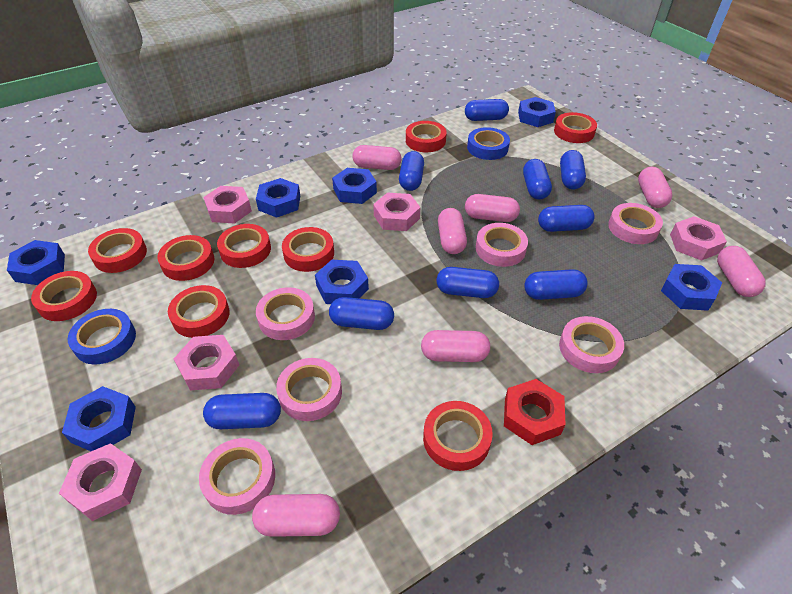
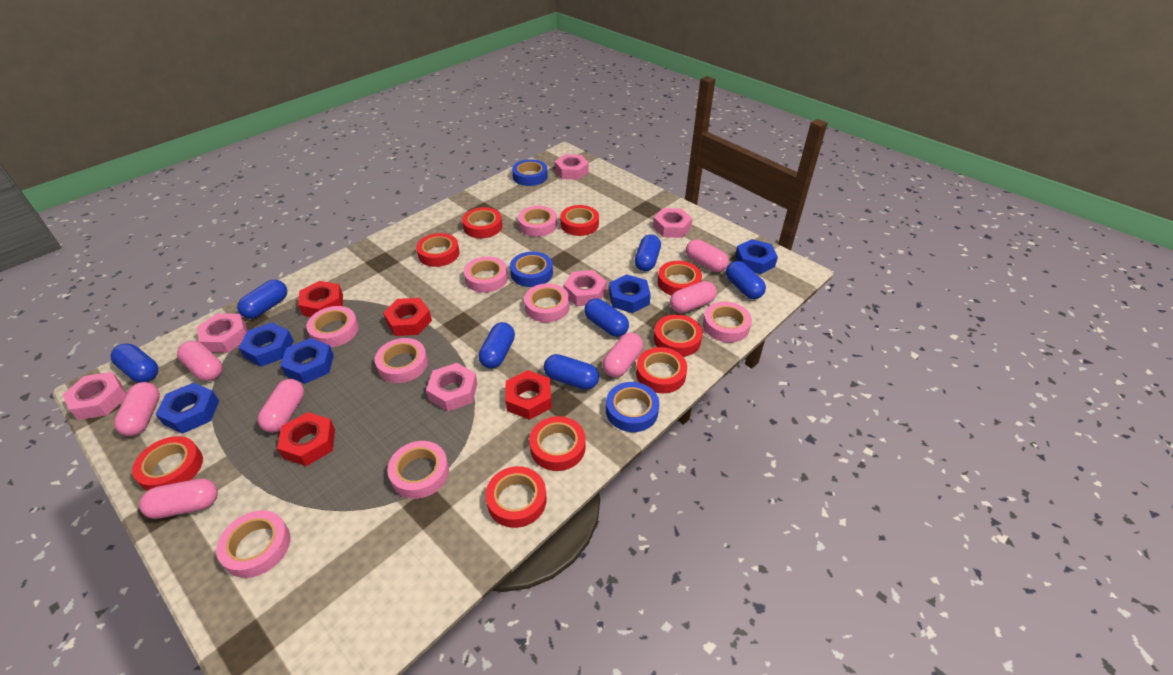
blue capsule: [203,393,281,429] [329,297,394,330] [399,151,424,191] [436,267,499,298] [465,99,509,121] [523,159,552,200] [524,269,588,300] [538,205,595,232] [560,150,586,189] = 9 -> [111,343,158,383] [237,280,287,319] [479,322,515,368] [544,354,599,390] [584,298,629,337] [635,234,661,271] [726,261,766,299] = 7
blue nut: [7,240,65,285] [62,386,136,451] [256,178,300,218] [315,260,369,304] [332,168,377,204] [518,97,556,127] [661,264,722,311] = 7 -> [156,383,219,434] [239,322,294,367] [280,338,334,384] [609,274,651,313] [735,239,778,274] = 5
blue tape: [68,309,136,365] [467,127,510,160] = 2 -> [510,251,553,287] [512,159,548,186] [606,382,659,432] = 3
pink nut: [59,443,142,521] [174,335,239,390] [203,186,252,224] [373,193,420,231] [670,216,727,261] = 5 -> [63,372,126,420] [197,313,247,353] [426,363,478,411] [555,154,589,180] [563,270,607,306] [653,208,692,238] = 6
pink tape: [199,438,275,515] [256,287,315,340] [276,358,342,421] [476,223,528,267] [559,316,624,373] [608,203,663,244] = 6 -> [216,510,290,578] [307,306,359,347] [375,338,428,383] [387,441,449,499] [464,257,508,293] [518,206,557,237] [524,283,570,322] [703,302,752,342] = 8
red nut: [504,379,566,445] = 1 -> [277,412,335,466] [298,281,343,317] [383,298,432,336] [505,370,552,420] = 4

